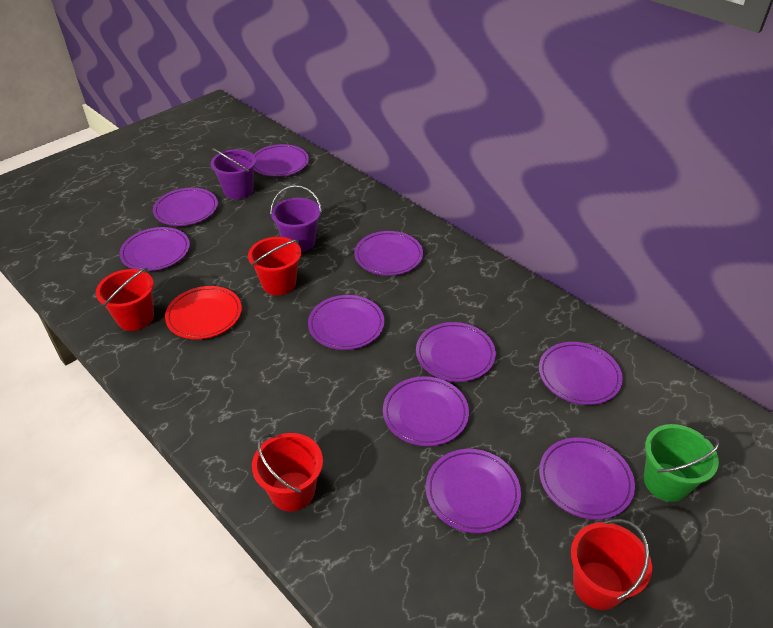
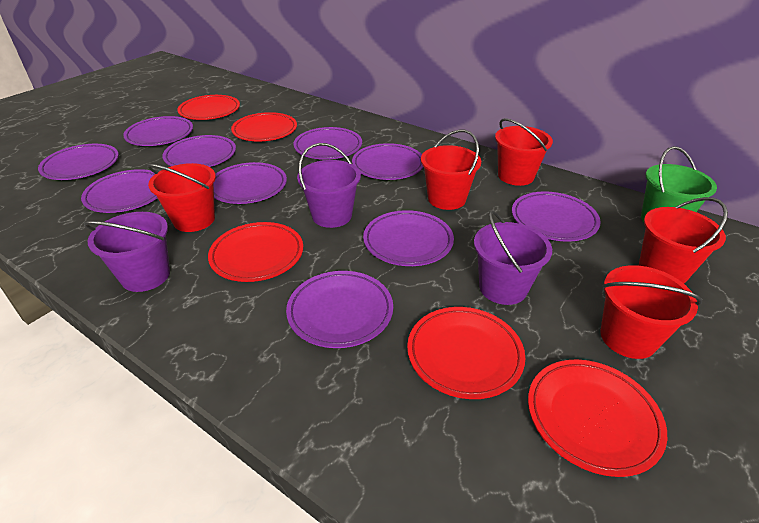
purple bucket: [211,148,256,199] [270,185,322,252] = 2 -> [84,212,170,292] [297,143,361,228] [474,210,552,305] = 3
red bucket: [96,268,154,331] [248,237,301,295] [252,433,323,512] [571,519,652,610] = 4 -> [147,163,216,232] [421,130,481,210] [495,118,553,186] [600,265,702,359] [639,197,728,283] = 5
red plate: [165,286,242,339] = 1 -> [177,95,240,120] [208,222,303,282] [231,112,297,141] [407,307,525,399] [528,359,667,477] = 5

